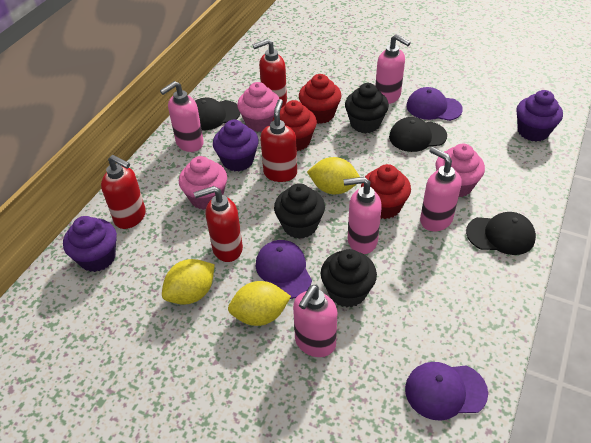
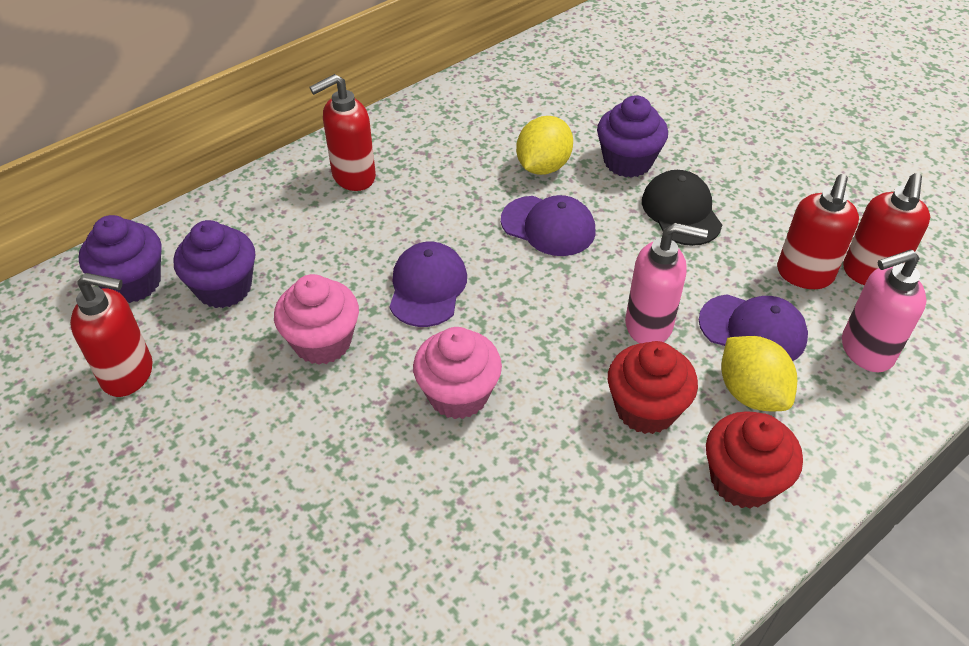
black cap: [195,98,240,130] [389,117,447,152] [466,212,536,255] = 3 -> [642,170,722,246] = 1
black cupcake: [274,183,325,239] [321,249,377,307] [345,83,389,133] = 3 -> none = 0
pink cupcake: [179,156,227,210] [237,82,279,132] [435,143,485,198] = 3 -> [274,274,359,365] [413,327,502,419] = 2
pink soap dispenser: [160,81,204,152] [293,285,337,357] [344,177,382,254] [375,34,411,104] [420,147,461,232] = 5 -> [625,223,708,343] [842,249,927,372] = 2
red cupcake: [272,100,317,151] [299,74,342,124] [361,164,411,219] = 3 -> [608,341,698,434] [706,411,803,509] = 2
yellow lemon: [162,259,215,305] [228,281,291,326] [307,157,360,195] = 3 -> [516,116,573,175] [721,336,797,411] = 2

